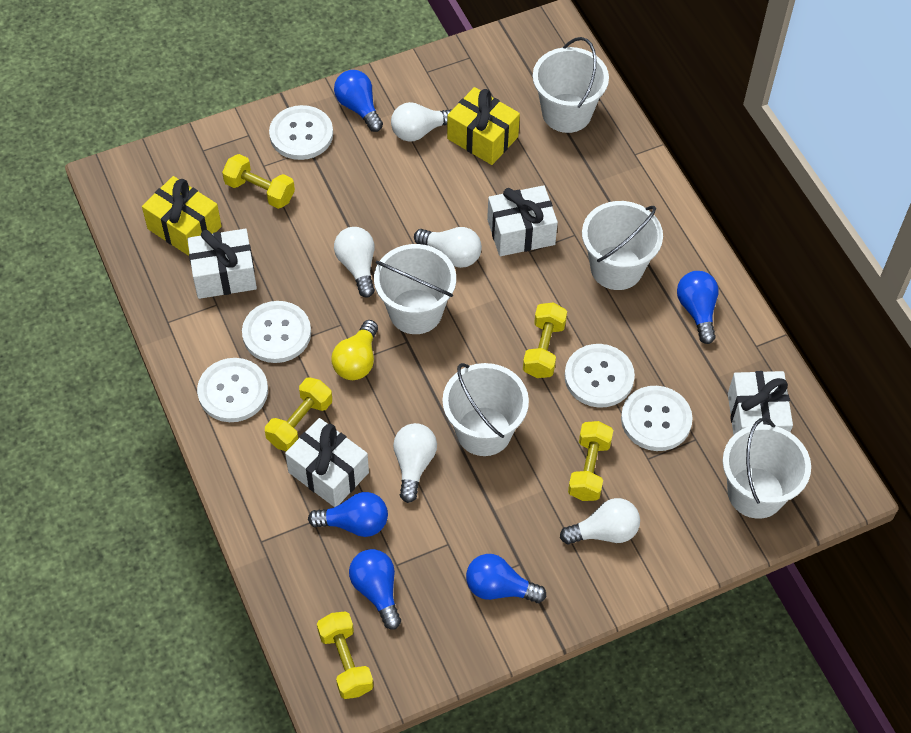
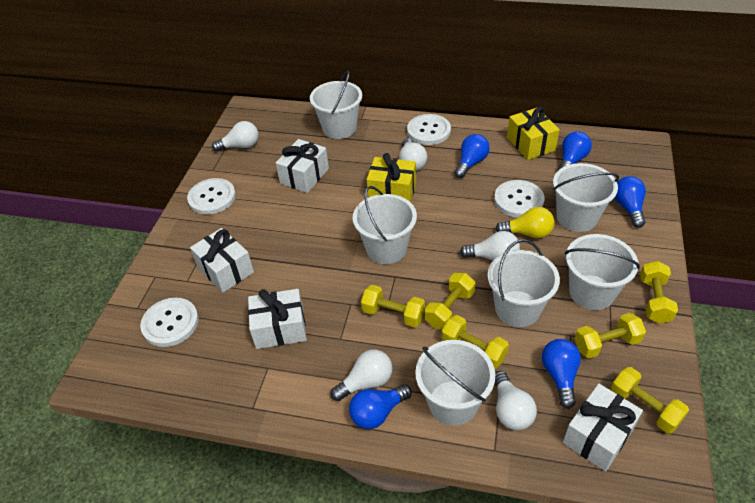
white bucket: [374,244,456,334] [442,363,529,456] [533,37,609,133] [582,201,663,290] [723,418,811,519] = 5 -> [310,70,362,139] [353,186,417,264] [415,340,495,426] [487,239,560,327] [553,163,619,232] [565,234,640,310] = 6
white button: [197,358,268,422] [242,301,311,363] [269,105,333,160] [565,344,635,408] [621,386,693,451] = 5 -> [140,298,199,347] [187,178,236,214] [407,114,451,145] [494,180,545,218] = 4
yellow dumbbell: [222,154,295,209] [265,377,332,451] [317,611,374,699] [523,302,567,378] [568,421,613,501] = 5 -> [361,285,425,327] [425,273,475,329] [442,315,509,369] [574,313,646,358] [611,367,689,434] [640,261,678,324] = 6

